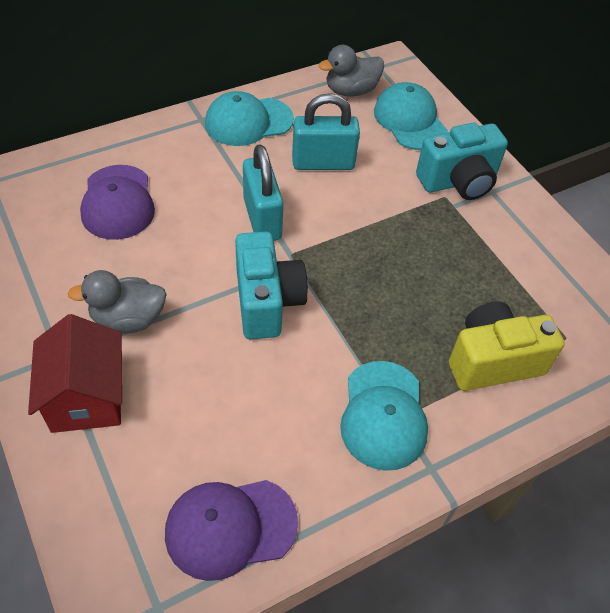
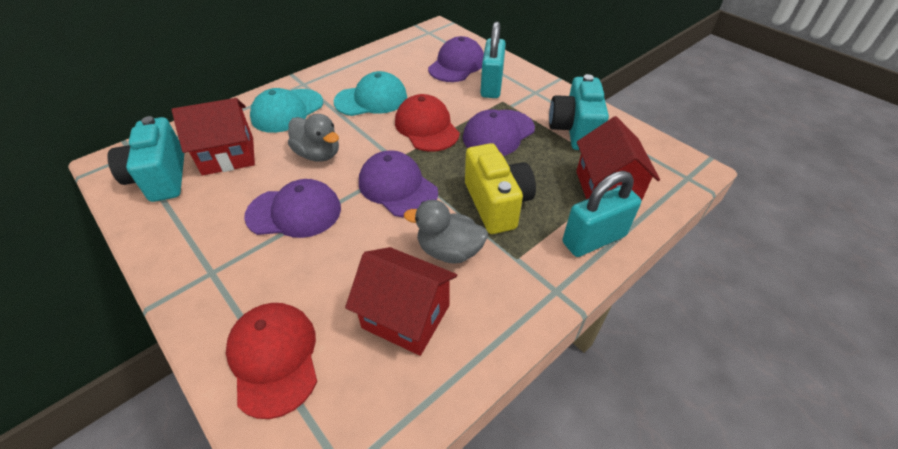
purple cap: [80,165,155,240] [165,480,298,581] = 2 -> [244,179,341,238] [359,150,438,217] [428,36,484,82] [463,109,535,156] = 4
red cap: none = 0 -> [226,303,317,419] [395,94,460,152] = 2
red house: [28,314,122,433] = 1 -> [172,98,255,176] [345,247,457,356] [576,116,660,202] = 3
turquoise cap: [205,91,294,146] [340,361,428,471] [374,82,448,150] = 3 -> [250,88,323,133] [334,71,407,116] = 2

